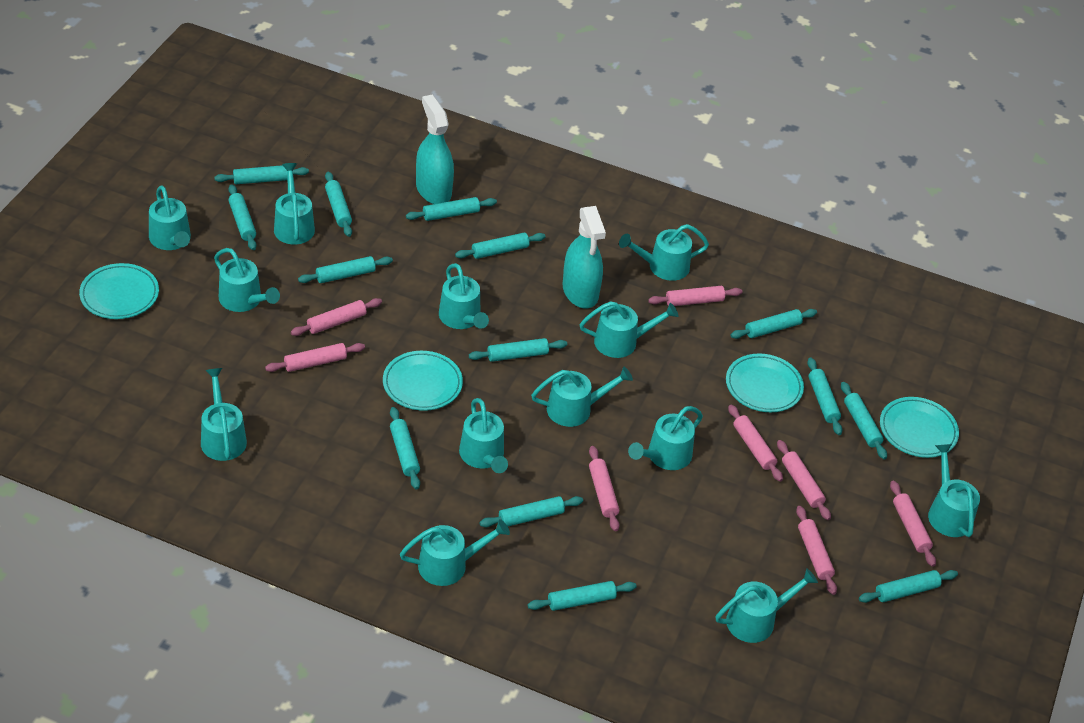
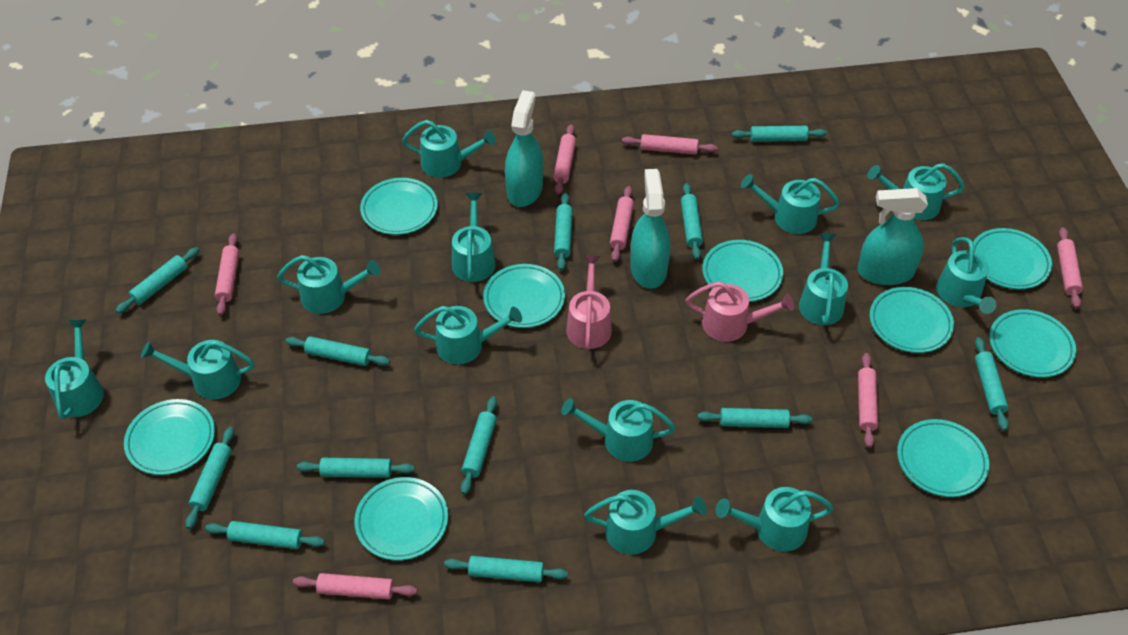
pink rolling pin: [265,343,365,372] [291,298,382,336] [589,446,620,532] [648,286,742,306] [728,405,783,482] [777,440,831,520] [796,506,837,595] [890,481,936,567] = 8 -> [215,233,240,316] [293,573,417,599] [553,124,576,195] [610,186,634,262] [622,134,717,155] [858,353,878,448] [1057,227,1083,309] = 7
pink watering can: none = 0 -> [566,255,612,350] [686,282,794,342] = 2
turquoise plate: [79,263,159,319] [383,351,463,411] [726,354,804,412] [880,397,959,458] = 4 -> [124,399,215,475] [354,477,448,560] [360,178,438,235] [483,264,565,328] [702,240,783,302] [870,287,954,353] [897,419,989,497] [973,228,1052,289] [989,309,1076,377] = 9
turquoise rolling pin: [214,165,309,184] [228,184,257,250] [298,256,393,283] [325,172,352,237] [390,407,420,489] [406,197,497,221] [455,233,546,259] [469,338,567,362] [480,496,583,527] [528,581,637,611] [731,309,817,339] [807,358,843,435] [841,382,887,459] [859,570,958,603] = 14 -> [115,247,199,314] [185,427,234,529] [205,521,325,549] [286,336,390,366] [297,458,415,478] [444,556,568,582] [461,396,497,495] [554,193,573,271] [681,183,703,260] [698,408,812,428] [732,126,827,142] [975,337,1009,431] = 12
turquoise spray bottle: [416,94,454,204] [563,206,606,308] = 2 -> [505,90,543,207] [630,169,670,289] [858,188,928,285] = 3

